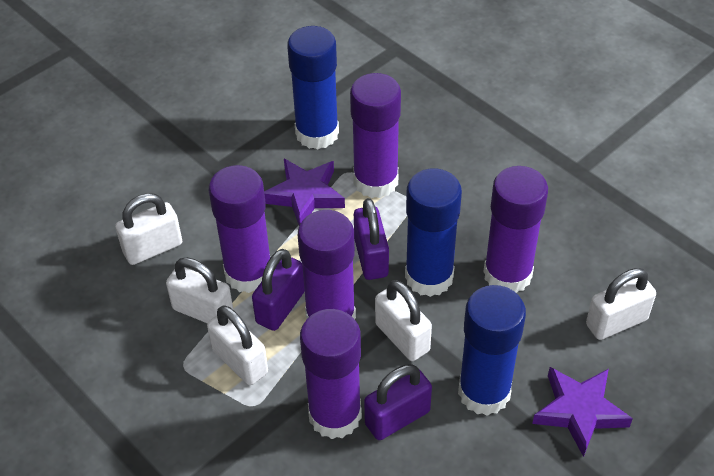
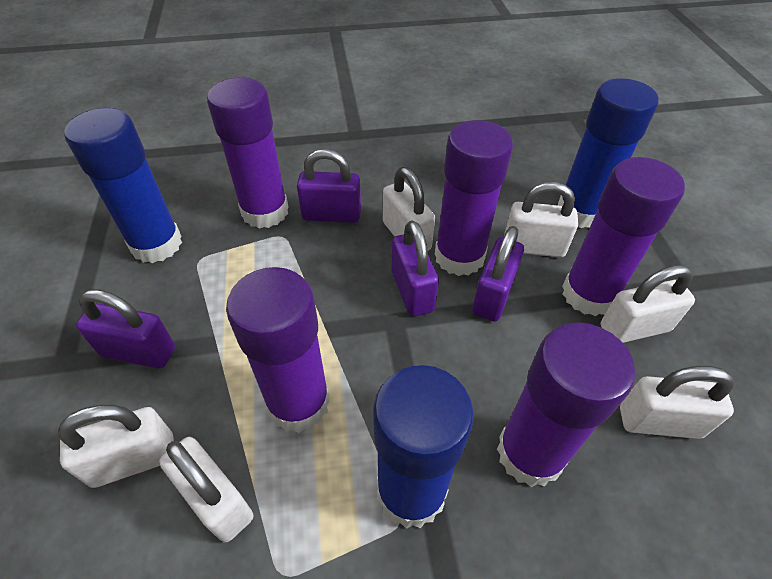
purple padlock: [252,249,305,331] [354,198,389,280] [364,364,432,440] = 3 -> [76,289,175,369] [297,149,361,223] [392,221,439,316] [472,226,524,322] = 4
purple star: [264,159,345,226] [532,367,633,457] = 2 -> none = 0
white padlock: [115,193,182,265] [166,257,233,323] [207,306,268,385] [375,280,432,361] [586,268,656,340] = 5 -> [58,405,174,488] [159,437,253,543] [383,167,435,251] [504,182,578,257] [601,265,695,343] [620,366,735,439] = 6

